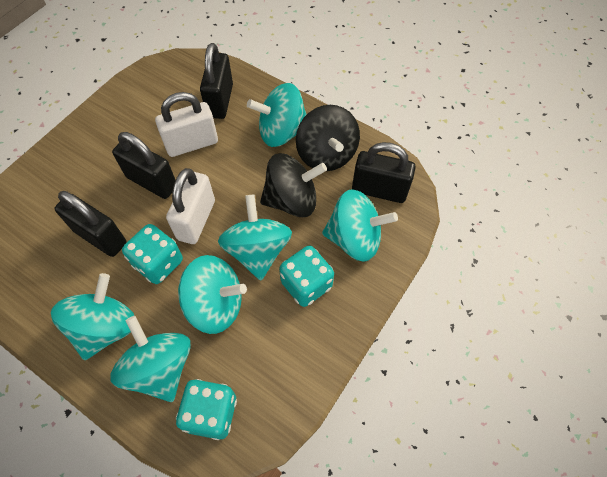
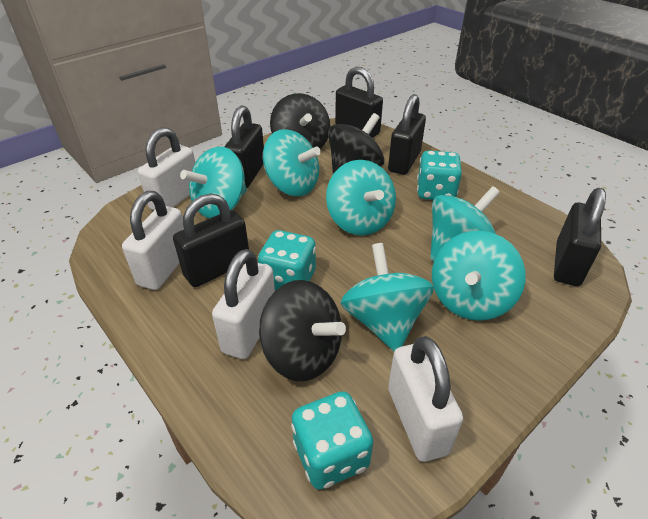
black padlock: [55,191,126,257] [112,132,176,199] [200,43,233,119] [352,142,416,203] = 4 -> [173,194,249,287] [224,105,264,188] [335,67,383,138] [388,94,426,175] [554,188,606,286] = 5
black spinning top: [260,153,327,217] [296,105,360,171] = 2 -> [259,280,346,381] [270,93,330,149] [328,113,384,174] = 3
white padlock: [155,92,218,157] [166,168,215,244] = 2 -> [122,191,184,290] [138,127,195,210] [212,249,275,359] [388,336,463,462] = 4

